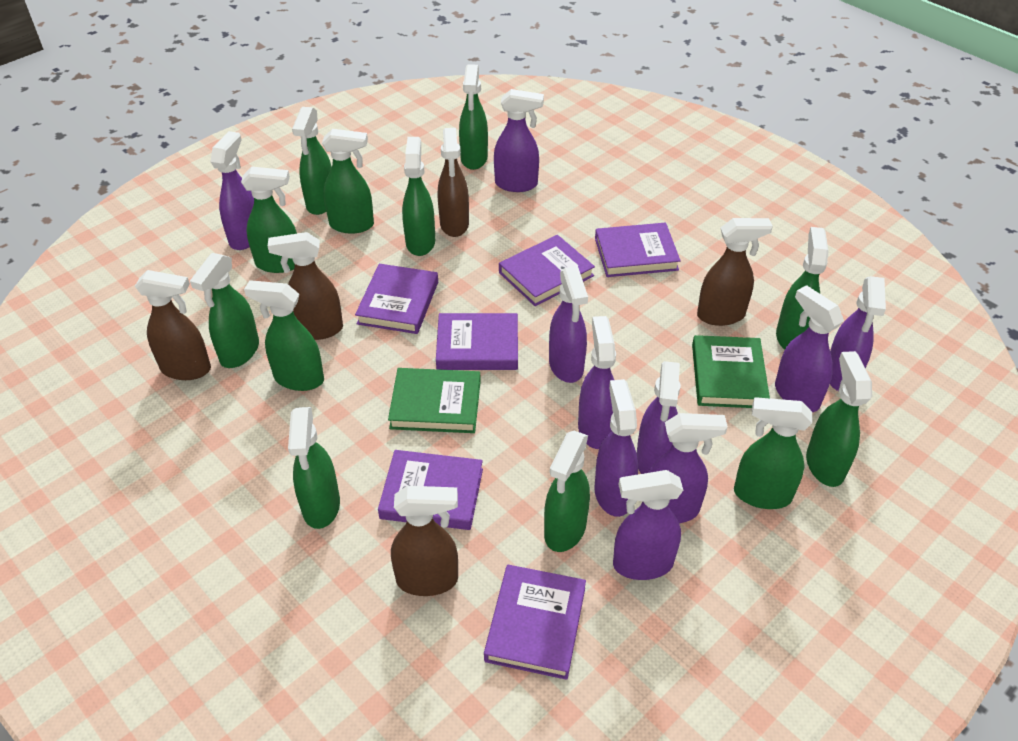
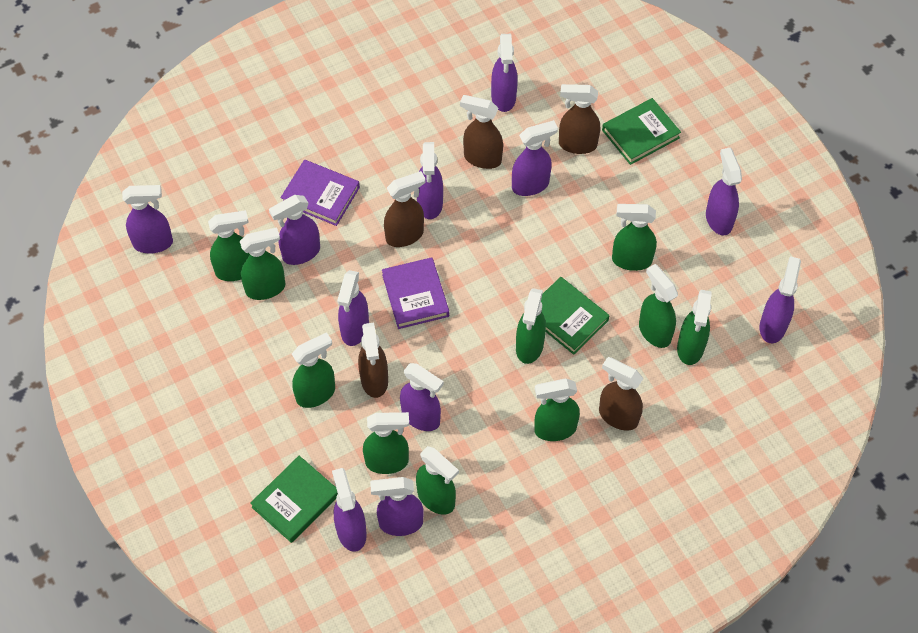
green book: [388,368,481,433] [692,335,770,408] = 2 -> [250,456,338,543] [541,277,609,355] [602,98,681,165] = 3
green spray bottle: [190,253,259,368] [241,167,297,273] [244,280,324,391] [288,407,340,529] [292,107,331,215] [322,129,374,234] [402,137,435,256] [459,64,488,170] [544,431,590,552] [734,397,812,509] [776,227,829,350] [806,351,872,487] = 12 -> [208,210,249,281] [240,227,285,300] [292,332,335,408] [363,412,409,474] [416,446,459,515] [516,288,546,364] [534,378,580,441] [612,204,657,271] [639,264,678,348] [677,290,712,365] = 10
purple book: [355,264,438,334] [378,450,483,530] [436,313,518,370] [484,565,586,680] [499,235,595,306] [595,223,681,277] = 6 -> [280,160,360,226] [382,257,449,329] = 2
purple spray bottle: [210,131,254,250] [494,89,544,192] [549,266,588,383] [578,316,616,449] [594,379,638,517] [613,470,683,580] [637,361,681,474] [642,413,728,523] [775,285,844,412] [830,276,886,391] = 10 -> [122,185,173,254] [269,195,320,265] [332,468,367,552] [337,270,369,346] [370,477,424,536] [400,363,444,431] [417,142,443,219] [491,34,518,112] [512,120,558,196] [706,148,742,235] [759,256,801,343] = 11

